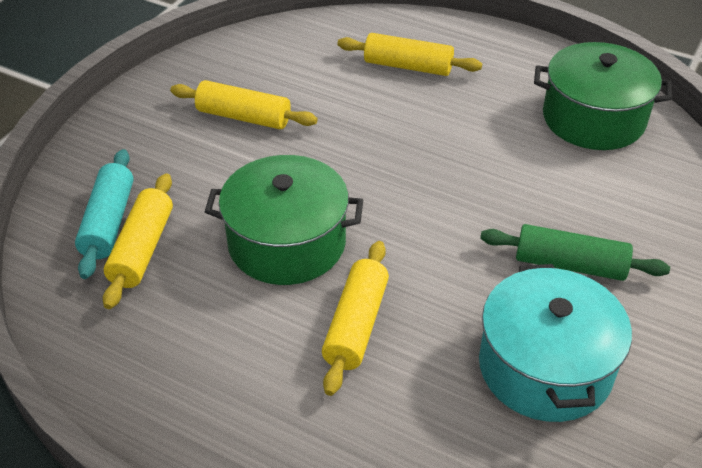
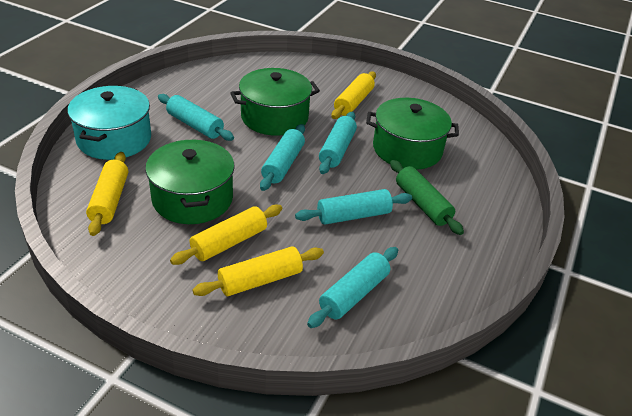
green pot: [205,155,363,285] [534,42,672,150] = 2 -> [145,139,235,224] [230,68,320,136] [366,98,459,170] = 3
turquoise rolling pin: [75,149,134,279] = 1 -> [158,94,234,141] [260,124,305,191] [295,189,412,225] [307,247,398,328] [319,112,357,174] = 5

